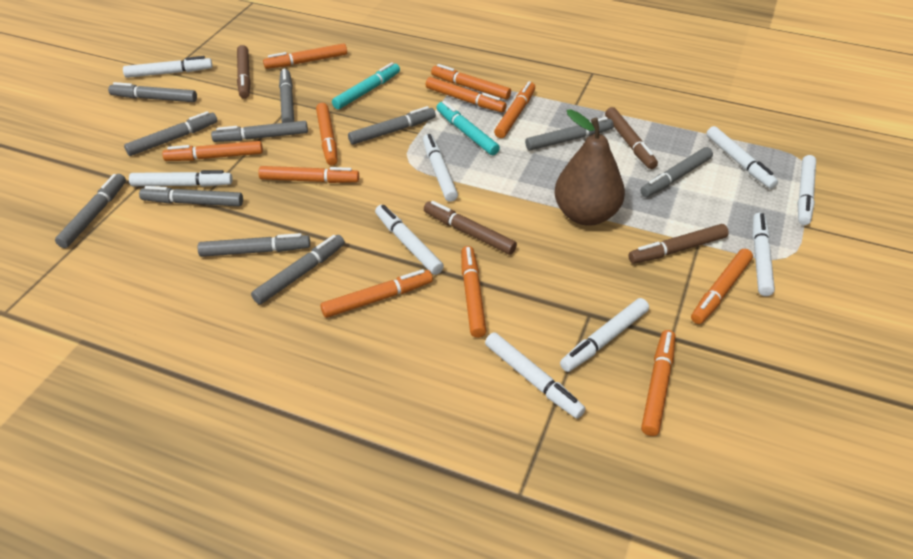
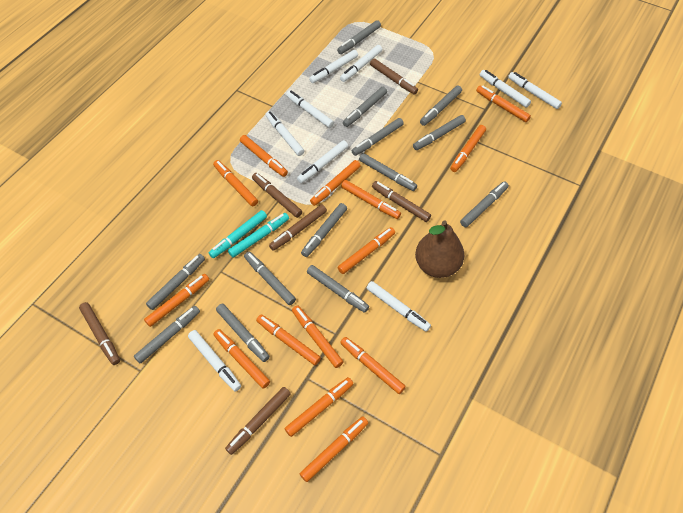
brown marker: [237,45,251,99] [424,201,517,255] [605,107,658,169] [628,224,729,264] = 4 -> [79,302,120,365] [225,387,291,455] [252,173,302,218] [269,204,327,251] [370,59,418,94] [372,181,431,222] = 6
grey marker: [55,174,126,248] [108,82,197,102] [124,111,218,156] [139,186,243,206] [198,233,310,257] [211,121,308,142] [251,235,345,304] [279,69,294,123] [348,106,436,145] [525,117,613,151] [641,147,713,197] = 11 -> [134,306,200,363] [146,254,205,310] [216,304,270,362] [244,252,296,305] [301,203,347,257] [307,265,369,313] [337,20,381,54] [343,87,387,127] [352,118,404,156] [359,153,417,191] [413,115,466,150] [420,85,462,126] [460,181,509,227] = 13
orange marker: [162,141,263,161] [258,166,359,183] [263,43,347,69] [316,103,337,166] [320,269,433,318] [426,77,507,112] [431,64,511,100] [461,246,486,338] [494,81,535,138] [641,330,675,436] [691,249,753,324] = 11 -> [144,274,209,327] [213,160,258,206] [213,329,270,389] [240,135,288,177] [256,315,321,365] [285,377,353,437] [292,305,343,368] [300,416,368,482] [310,160,361,206] [337,227,395,274] [340,337,406,394] [341,180,401,219] [450,125,486,172] [476,85,531,122] = 14

